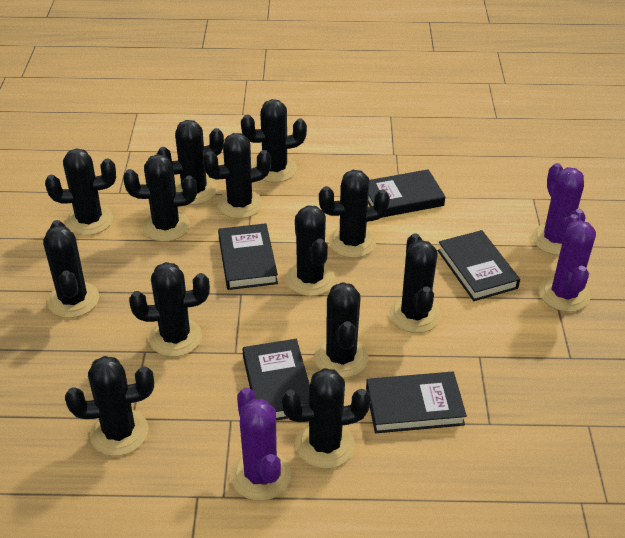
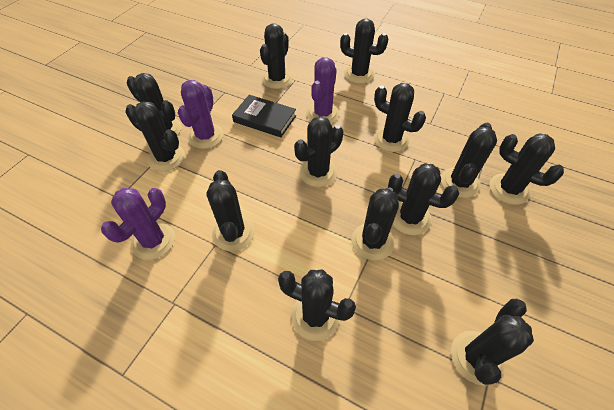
black book: [218,223,278,290] [242,339,310,421] [366,372,467,433] [368,169,445,218] [438,230,520,301] = 5 -> [232,95,296,137] = 1

